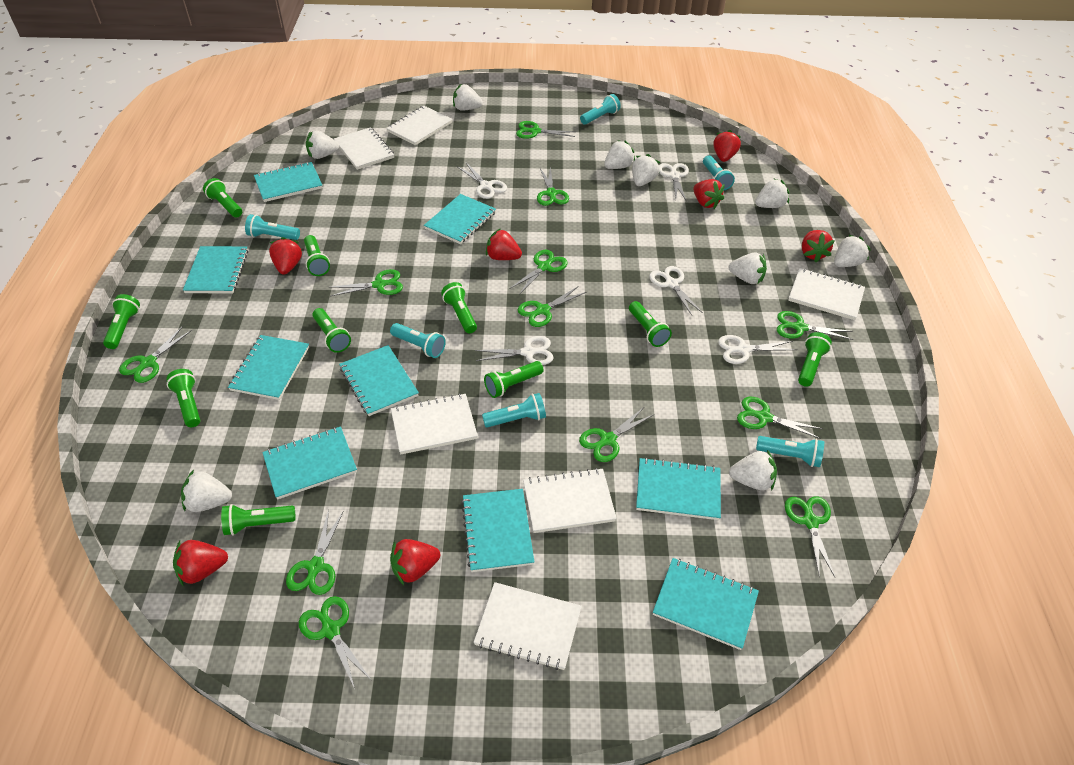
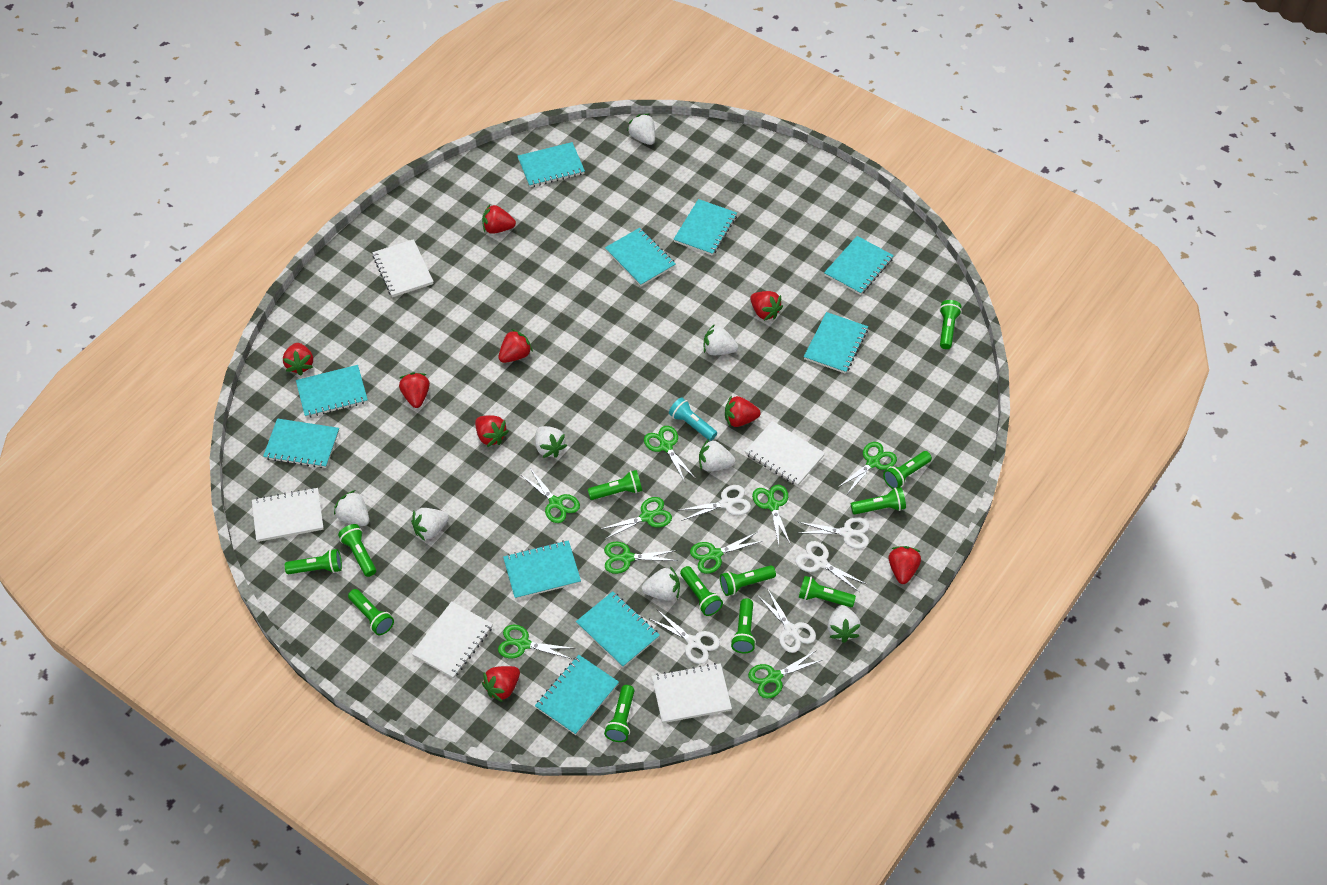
green flashlight: [103,294,140,349] [166,369,200,427] [203,178,242,218] [221,504,296,536] [304,235,330,276] [312,308,351,353] [441,282,477,333] [484,361,544,398] [629,301,672,347] [798,332,832,387] = 10 -> [285,549,342,574] [338,524,376,577] [348,589,394,635] [588,470,642,500] [604,685,634,742] [680,566,723,616] [720,565,776,596] [731,598,756,653] [799,576,856,607] [851,487,906,515] [883,451,932,489] [939,300,962,349] = 12
green scissors: [119,326,192,383] [286,510,344,595] [299,596,372,689] [329,269,403,296] [509,250,568,295] [516,121,576,139] [518,286,586,327] [537,167,569,206] [579,406,655,462] [737,397,823,439] [777,311,853,340] [785,496,835,578] = 12 -> [498,625,575,659] [521,468,580,523] [601,497,672,539] [604,542,678,574] [644,426,696,482] [690,532,762,574] [748,650,822,699] [752,485,791,545] [837,442,897,494] = 9
red strawberry: [173,540,228,586] [269,237,303,275] [390,539,440,585] [486,228,522,260] [693,179,725,209] [713,130,741,162] [802,230,835,262] = 7 -> [283,343,313,375] [399,372,430,408] [475,415,509,447] [482,204,516,234] [482,666,520,702] [498,329,533,363] [725,395,761,427] [750,291,783,321] [889,546,921,584] = 9
turquoise flashlight: [245,214,300,240] [390,323,446,358] [482,393,546,428] [580,94,621,125] [703,155,735,191] [756,436,824,467] = 6 -> [669,397,717,441] = 1
turquoise notebook: [183,246,248,294] [228,335,309,400] [254,162,323,202] [262,427,357,500] [339,345,419,416] [424,194,496,244] [461,489,535,572] [636,457,721,520] [653,558,759,650] = 9 -> [263,418,339,468] [296,365,368,418] [503,540,581,599] [517,142,585,187] [535,655,619,735] [576,591,660,667] [605,228,676,286] [673,199,737,256] [804,312,868,374] [824,236,894,295] = 10
white notebook: [334,127,394,170] [386,106,453,145] [391,393,478,454] [473,582,582,670] [523,468,617,533] [788,268,865,320] = 6 -> [252,487,324,542] [372,239,434,297] [411,601,493,679] [652,663,732,723] [745,421,825,486] = 5
white strawberry: [181,470,232,512] [306,131,339,159] [453,84,483,111] [604,140,635,169] [632,154,660,186] [728,252,767,284] [729,450,777,491] [755,179,789,208] [834,235,871,267] = 9 -> [334,490,369,526] [411,508,449,541] [535,426,567,458] [627,114,655,145] [642,566,680,600] [699,439,735,472] [704,324,738,355] [827,605,861,643] = 8

